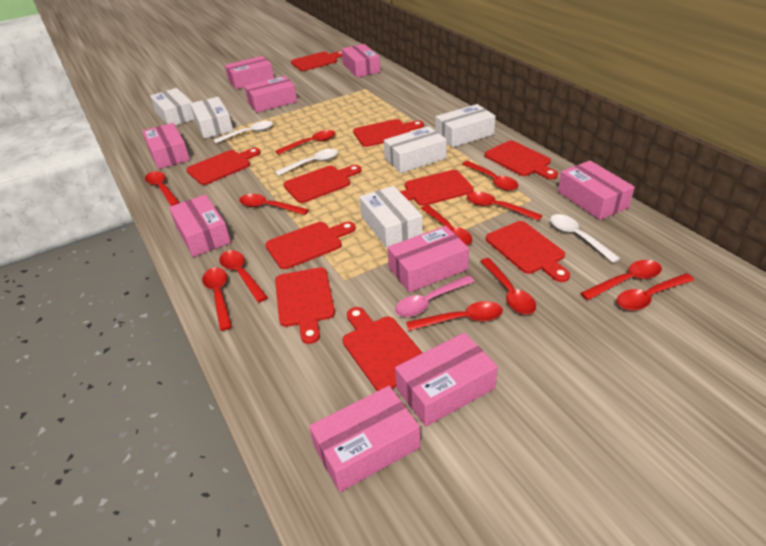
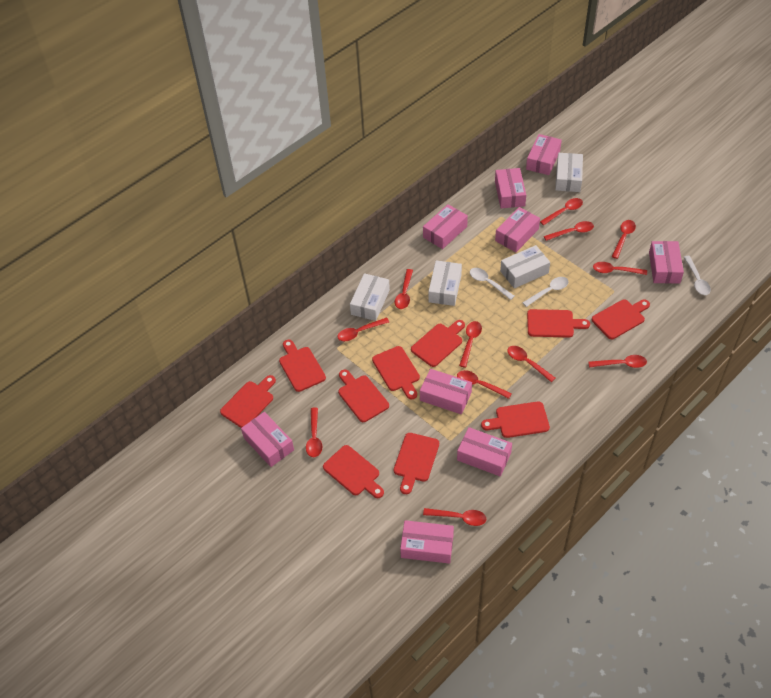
pink spoon: [395,275,475,317] = 1 -> none = 0
white box: [150,88,195,126] [190,97,233,139] [359,186,423,248] [384,126,447,173] [435,104,496,148] = 5 -> [350,273,390,321] [428,260,462,306] [500,245,550,289] [555,153,583,192] = 4

